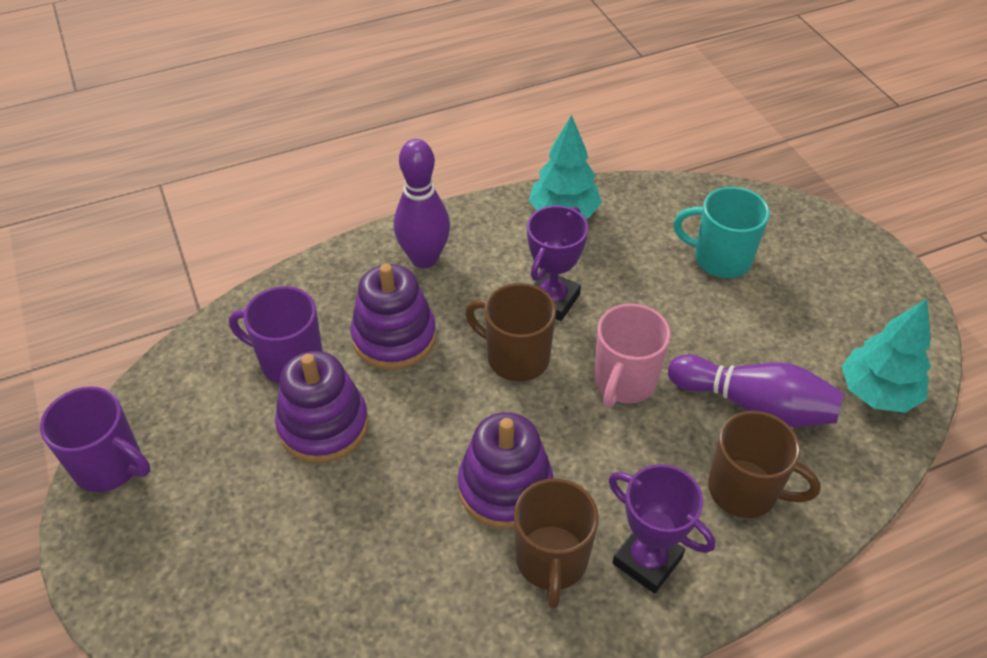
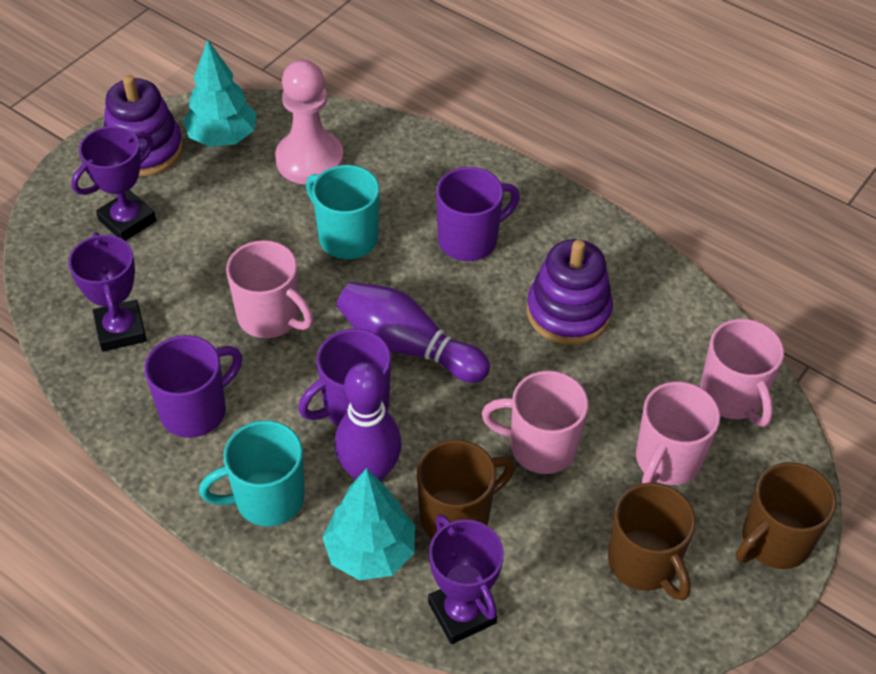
pink mug: [594,303,671,408] = 1 -> [226,240,314,338] [482,371,588,474] [636,381,720,485] [700,319,784,427] = 4
pink pawn: none = 0 -> [275,60,344,185] = 1
purple mug: [40,386,151,492] [229,286,323,384] = 2 -> [144,335,242,438] [298,329,391,426] [436,167,520,261] = 3
purple stacking toy: [275,351,369,463] [351,264,436,370] [458,412,554,529] = 3 -> [104,75,183,177] [527,239,613,345] = 2
purple trophy: [527,206,588,321] [608,464,715,593] = 2 -> [68,232,147,352] [71,126,156,241] [428,514,504,644] = 3
turquoise mug: [674,187,770,278] = 1 -> [199,420,305,526] [306,165,380,259] = 2

